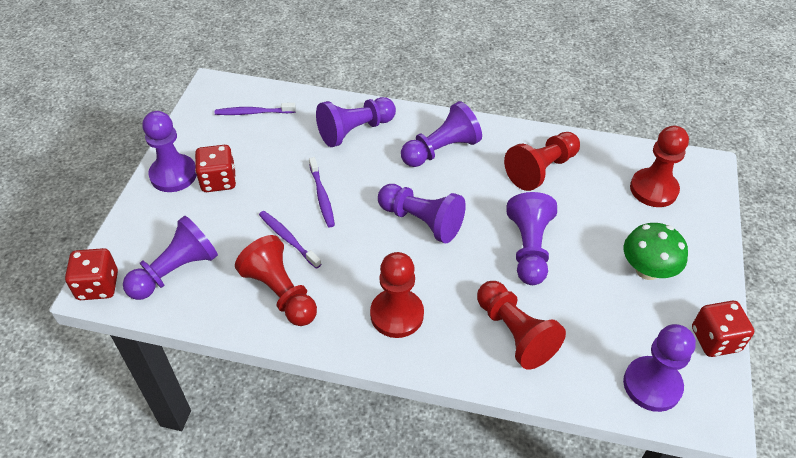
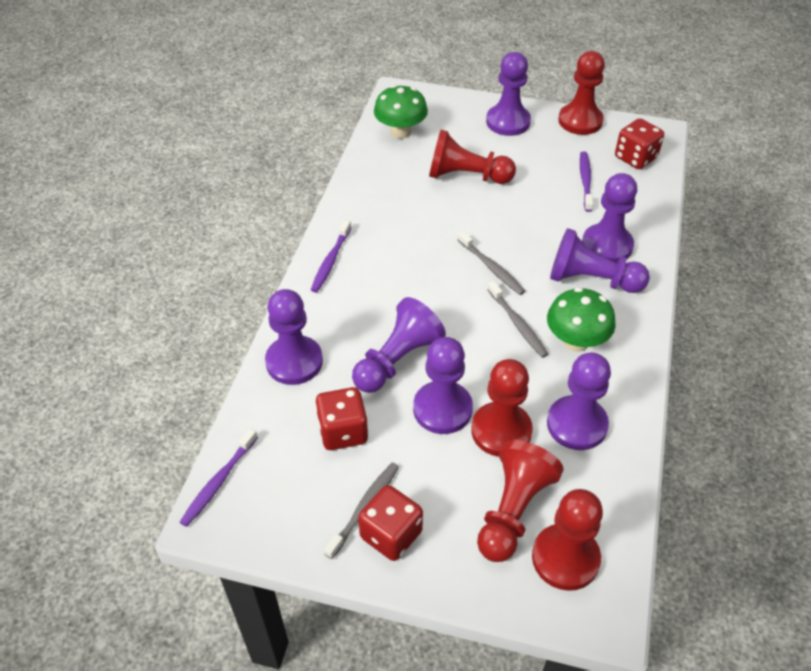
green mushroom: [624,223,688,280] = 1 -> [374,85,428,139] [547,287,616,352] = 2
grey toothbrush: none = 0 -> [324,463,399,559] [458,231,525,295] [487,281,548,358] = 3

